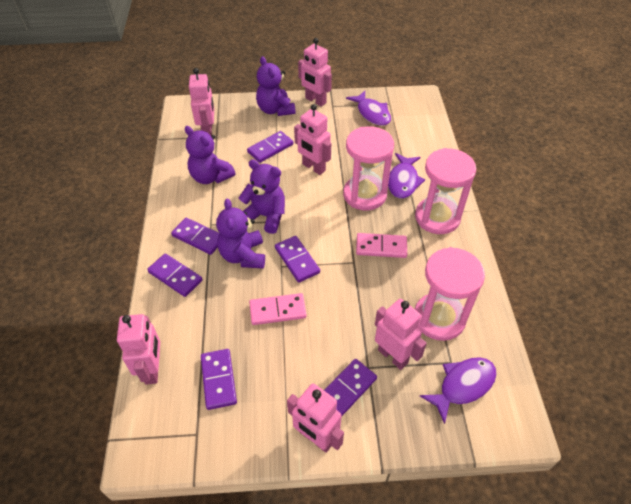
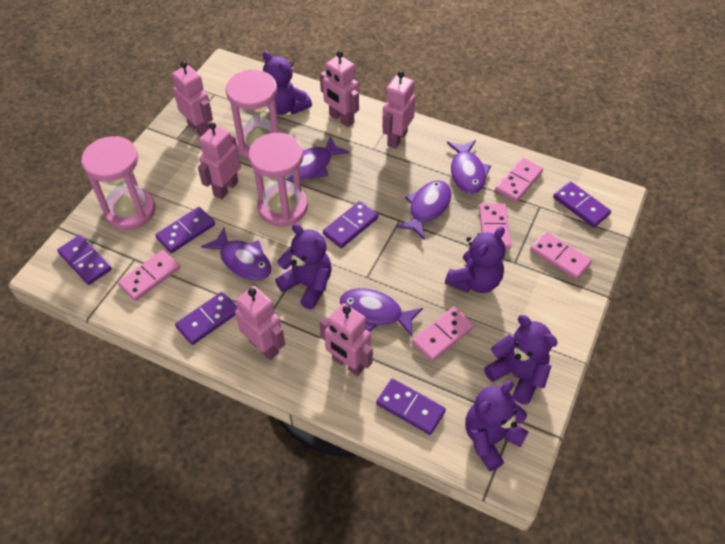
pink domino: [249,293,307,325] [356,233,407,258] = 2 -> [118,250,180,301] [412,307,474,361] [479,203,511,249] [495,157,543,202] [530,232,592,280] = 5
purple fish: [346,91,391,126] [388,153,425,199] [420,357,497,424] = 3 -> [201,228,271,281] [287,136,349,182] [340,288,423,336] [396,180,451,240] [447,140,491,194] = 5
purple teddy bear: [185,126,235,184] [216,198,265,269] [239,159,285,234] [256,56,296,116] = 4 -> [263,51,312,115] [275,224,332,309] [445,227,505,293] [465,380,529,472] [484,315,558,405] = 5

